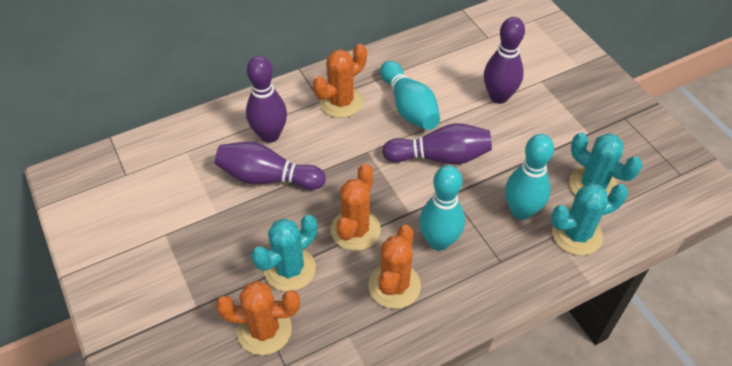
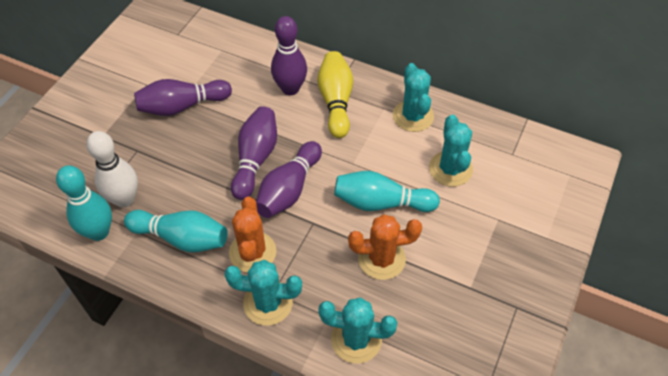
orange cactus: [216,281,300,355] [313,44,367,118] [331,163,381,251] [368,225,421,309] = 4 -> [229,197,276,273] [348,214,422,280] = 2
turquoise cactus: [251,215,317,291] [551,183,628,256] [569,133,642,197] = 3 -> [224,260,302,326] [318,297,397,364] [393,63,434,132] [429,115,473,187] = 4
white bowling pin: none = 0 -> [86,131,138,208] = 1
yellow bowling pin: none = 0 -> [317,51,353,138] = 1

